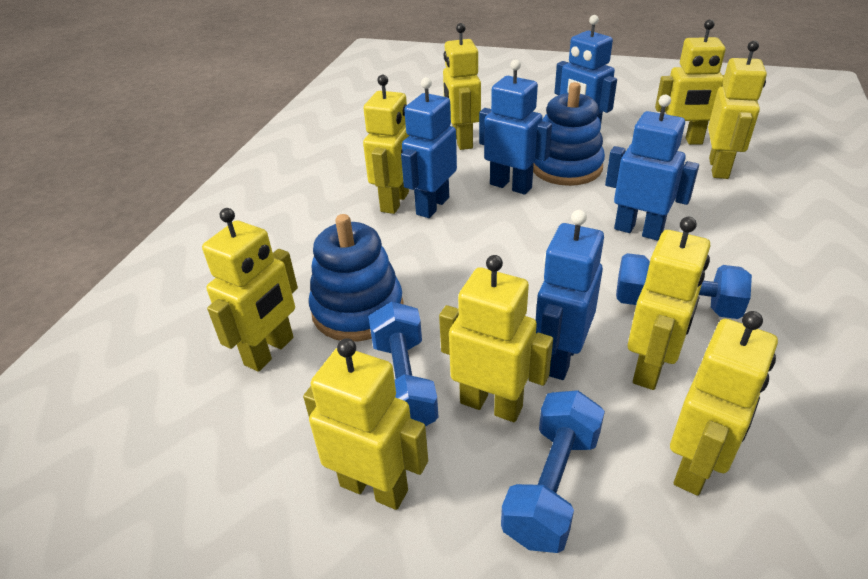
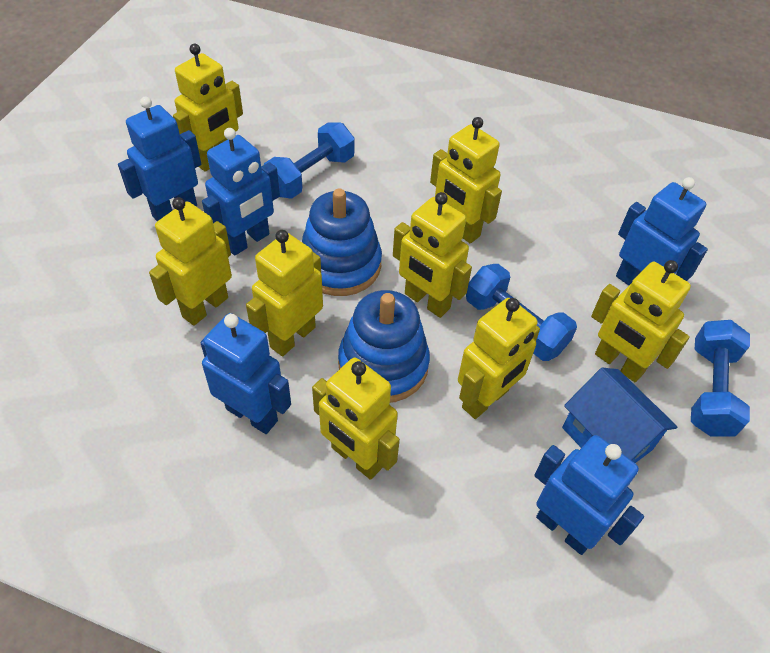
blue house: none = 0 -> [562,368,677,463] = 1
yellow robot: [202,208,298,372] [303,338,428,510] [363,75,410,214] [439,255,553,422] [443,23,481,150] [628,217,710,390] [655,19,726,145] [670,311,778,496] [708,41,767,179] = 9 -> [149,197,232,326] [173,44,243,172] [246,230,323,356] [312,358,400,480] [393,192,472,318] [430,117,502,243] [458,298,540,419] [591,260,691,382] = 8

